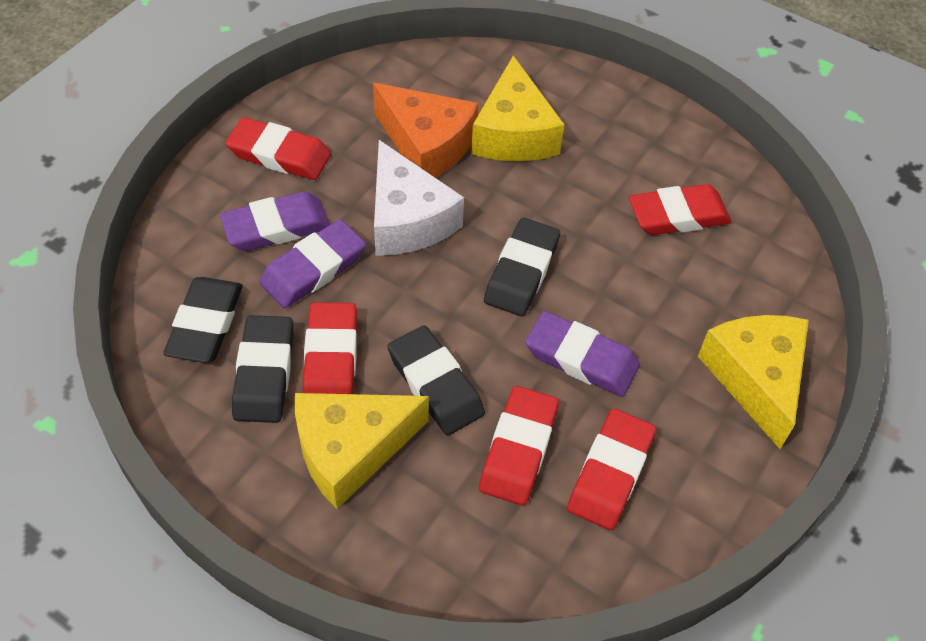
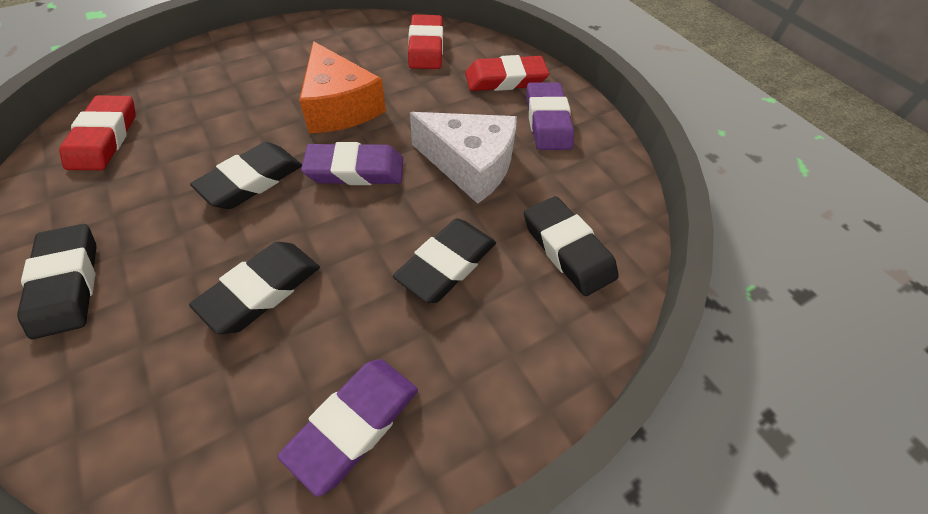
black eraser: [163,277,243,363] [232,315,293,423] [388,325,485,436] [484,218,560,316] = 4 -> [17,224,97,339] [189,242,320,334] [190,142,302,209] [393,219,496,303] [524,196,619,296] = 5
red eraser: [226,117,331,180] [303,302,357,394] [479,386,559,506] [567,409,656,530] [629,184,732,235] = 5 -> [59,95,136,170] [408,15,443,69] [465,55,549,91] = 3
yellow cheese: [295,393,429,509] [471,56,565,161] [698,315,809,449] = 3 -> none = 0

